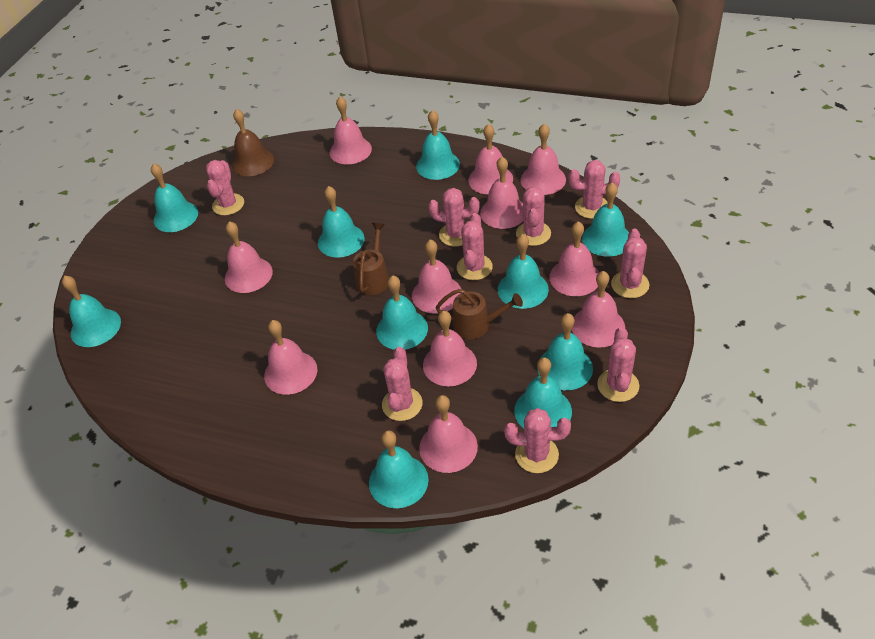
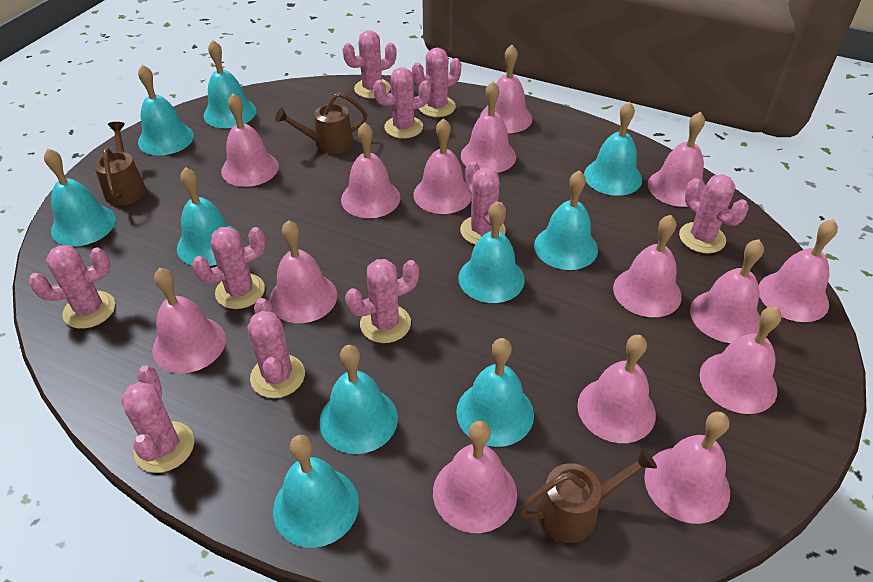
brown bell: [232,109,274,176] = 1 -> none = 0
brown watering can: [353,223,389,295] [436,289,523,339] = 2 -> [94,122,146,206] [275,92,367,154] [518,448,657,543] = 3
pink bell: [225,221,273,293] [264,320,317,395] [330,97,372,164] [412,239,461,314] [419,395,478,473] [423,311,477,387] [468,124,513,195] [480,157,523,229] [520,124,566,195] [550,221,599,296] [572,271,625,348] = 11 -> [152,268,226,374] [221,94,279,187] [269,220,337,323] [341,122,400,218] [413,118,472,214] [433,421,517,533] [461,81,516,173] [480,45,532,133] [577,335,656,443] [613,215,682,317] [644,411,730,524] [648,112,705,207] [690,239,764,343] [699,307,782,414] [759,219,838,322] = 15
pink cactus: [206,160,244,216] [382,347,422,421] [428,188,480,246] [457,213,493,280] [504,408,571,473] [516,186,551,246] [569,160,620,219] [597,327,639,402] [611,229,649,298] = 9 -> [29,245,115,329] [121,365,194,473] [192,227,266,309] [248,298,305,398] [342,30,396,98] [345,259,419,343] [373,67,431,139] [412,48,461,117] [460,161,506,245] [679,174,749,253] = 10

